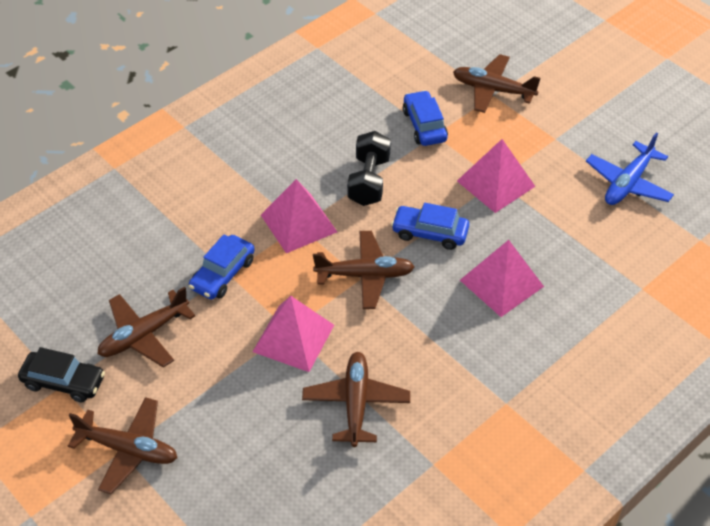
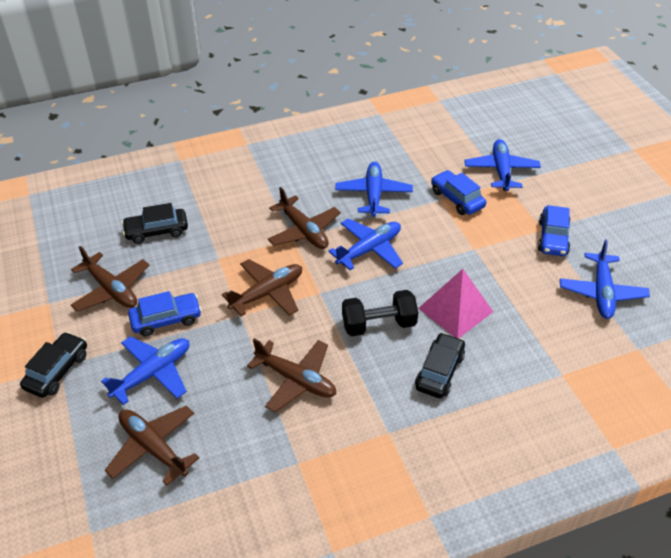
black car: [18,347,105,402] = 1 -> [20,332,87,398] [122,203,188,244] [415,332,465,398] = 3
blue plane: [586,132,674,205] = 1 -> [101,336,189,405] [328,218,403,270] [335,162,413,217] [464,139,541,191] [560,240,650,319] = 5
pink pyramid: [253,296,334,372] [261,179,337,253] [457,139,535,213] [460,240,544,317] = 4 -> [418,269,493,338] = 1

